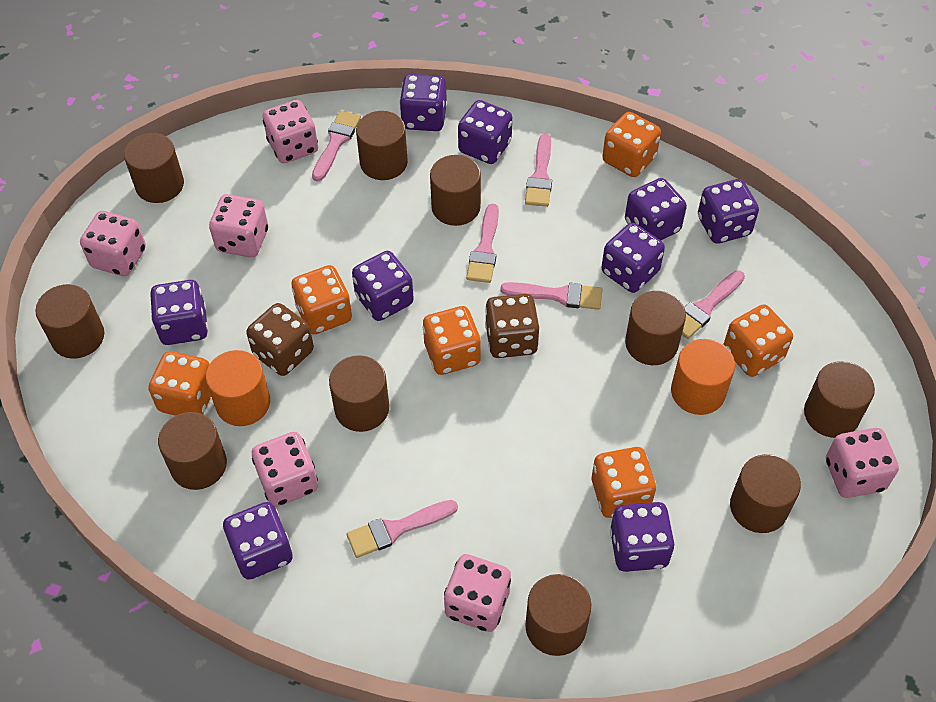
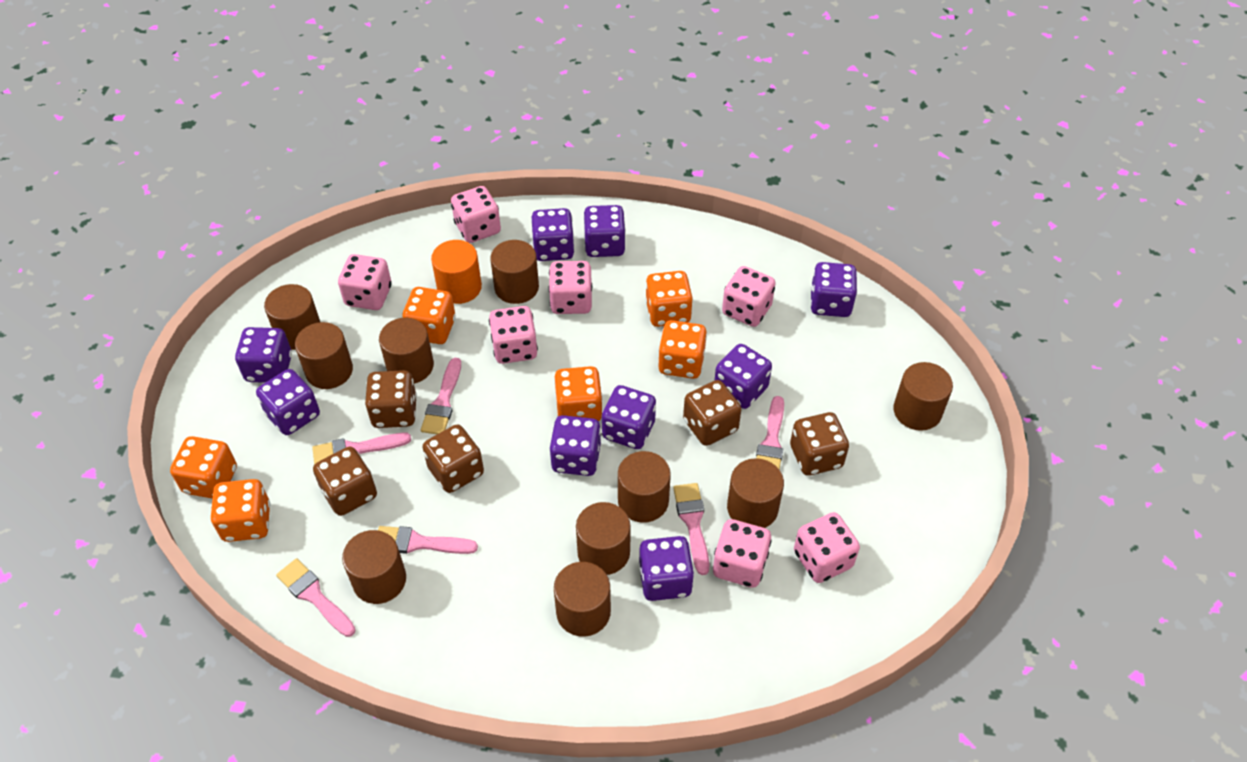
brown dice: [246,303,314,376] [485,294,539,358] = 2 -> [313,447,377,516] [365,370,417,428] [422,424,484,493] [683,380,741,446] [790,412,849,476] = 5
orange cylinder: [206,350,270,426] [671,339,735,415] = 2 -> [431,240,482,304] = 1
pink dice: [80,211,146,276] [209,194,268,257] [252,432,318,507] [263,100,318,163] [444,554,511,632] [826,428,899,498] = 6 -> [338,254,392,310] [451,186,501,243] [489,306,538,364] [548,261,592,314] [713,519,772,588] [722,266,776,327] [794,512,860,583] = 7

